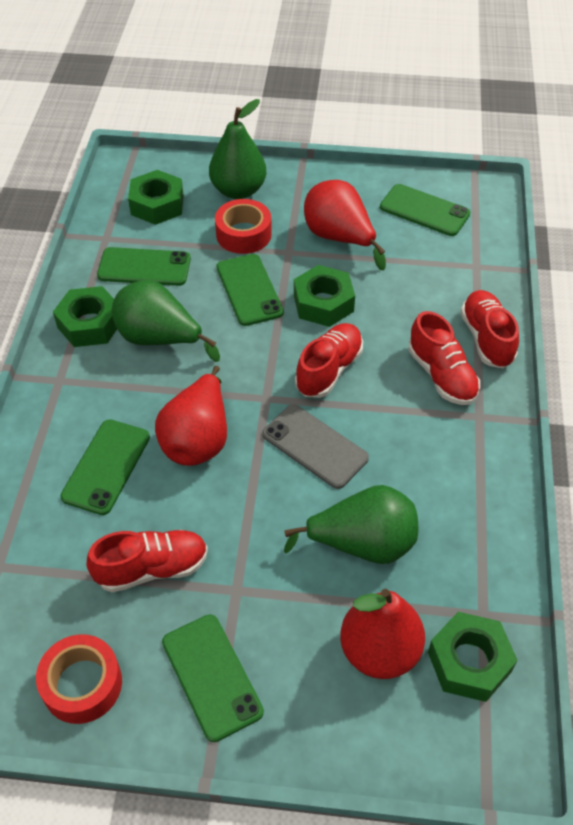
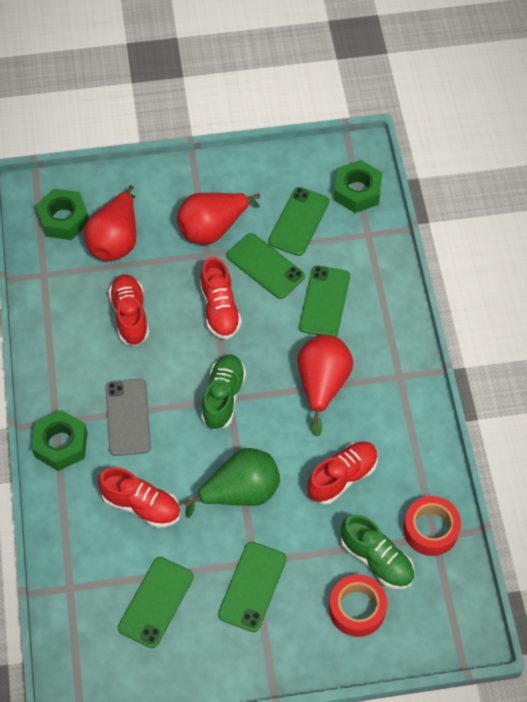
green nut: [53,286,117,347] [128,170,184,225] [294,265,355,327] [428,612,518,702] = 4 -> [32,410,87,471] [35,188,89,240] [334,160,382,213] = 3
green pear: [112,280,220,362] [209,99,266,199] [284,485,418,564] = 3 -> [184,448,280,518] = 1
green shoe: none = 0 -> [201,355,246,430] [341,514,414,589] = 2

